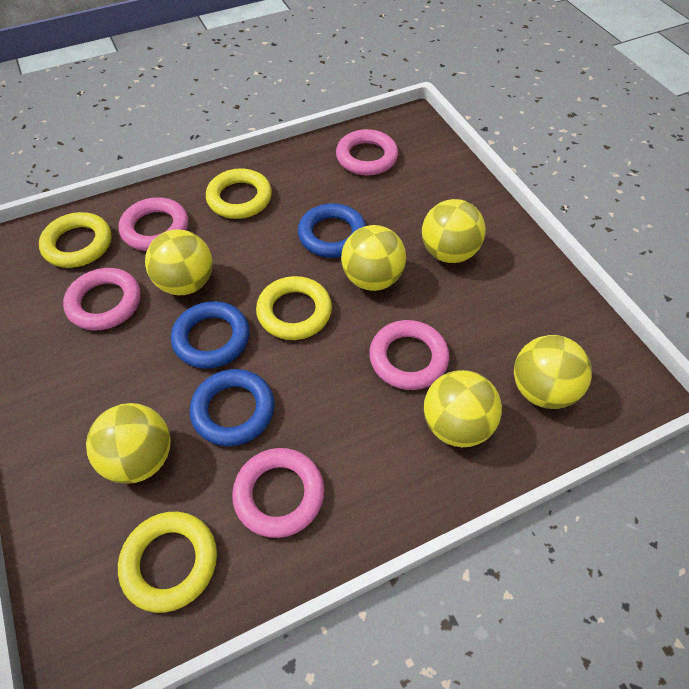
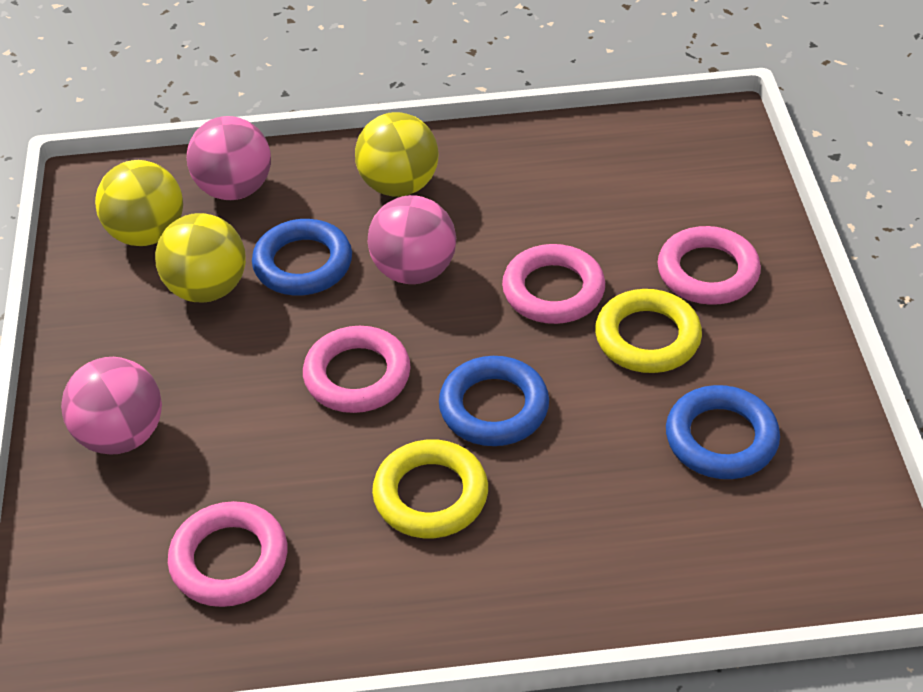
pink ball: none = 0 -> [61,357,162,455] [187,116,271,200] [368,195,456,284] = 3
pink ring: [63,268,141,330] [119,197,188,251] [232,448,324,538] [336,129,398,176] [369,320,449,390] = 5 -> [168,501,287,607] [303,326,410,413] [502,244,605,324] [658,226,761,305] = 4
yellow ball: [86,403,171,484] [145,229,213,295] [341,225,406,291] [422,199,486,263] [424,370,502,447] [514,335,592,409] = 6 -> [95,160,183,246] [155,213,246,302] [355,112,439,197] = 3
yellow ring: [39,212,111,268] [118,512,217,613] [206,168,272,219] [256,276,332,340] = 4 -> [372,439,488,538] [595,289,702,373] = 2

